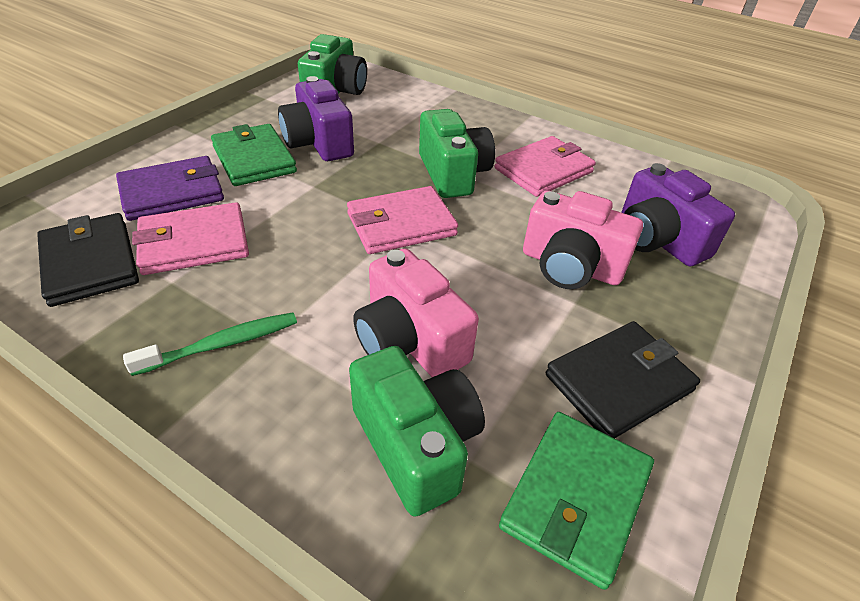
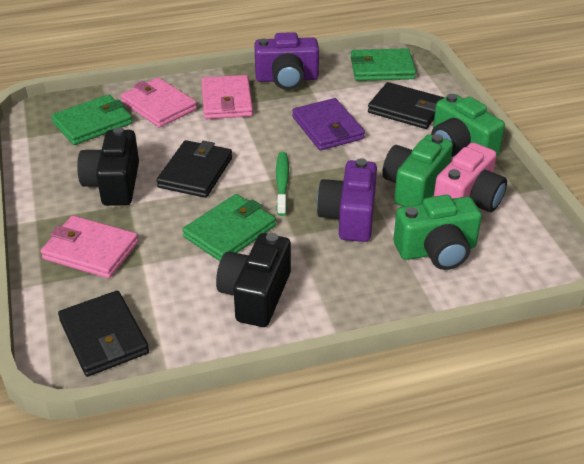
black camera: none = 0 -> [77,127,139,206] [216,233,291,327] = 2
black wallet: [37,213,139,307] [546,321,700,438] = 2 -> [58,291,149,377] [157,140,232,198] [368,82,444,129] = 3
green wallet: [211,124,297,186] [499,412,654,590] = 2 -> [51,94,133,145] [183,194,276,261] [351,48,416,81] = 3
pink camera: [353,248,479,377] [523,190,643,289] = 2 -> [434,143,507,212] = 1

